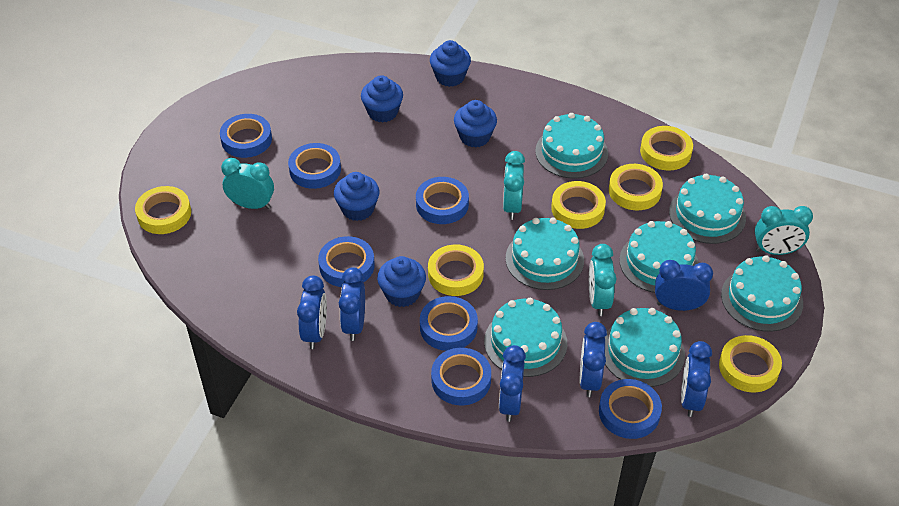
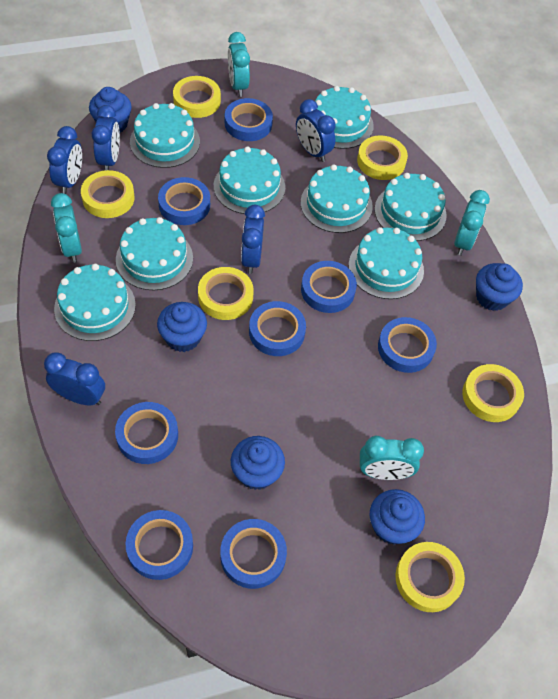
blue clock: [297,275,327,349] [339,267,365,341] [499,345,526,422] [579,322,607,397] [655,260,713,311] [681,341,712,417] = 6 -> [44,352,105,405] [47,126,82,194] [92,105,120,170] [241,205,265,274] [296,99,336,162] = 5
blue tape: [220,114,272,158] [288,143,341,189] [318,236,375,287] [416,177,469,224] [420,296,478,351] [431,348,491,405] [599,379,662,439] = 7 -> [115,402,178,464] [125,510,193,580] [158,177,210,225] [220,519,287,589] [225,98,273,141] [249,301,306,356] [301,261,357,313] [378,317,437,373] = 8
turquoise cake: [484,298,567,377] [506,217,584,290] [535,113,608,179] [605,308,685,387] [619,221,699,293] [669,174,746,244] [721,255,803,332] = 7 -> [54,264,136,341] [116,217,193,290] [130,103,200,168] [214,147,285,214] [301,164,373,233] [315,86,374,149] [349,227,424,299] [375,173,447,241] = 8

